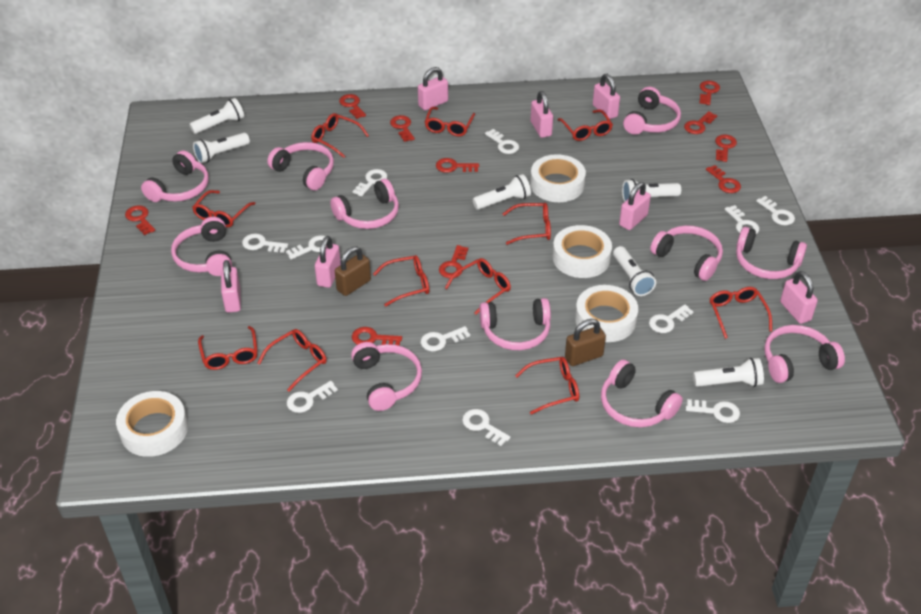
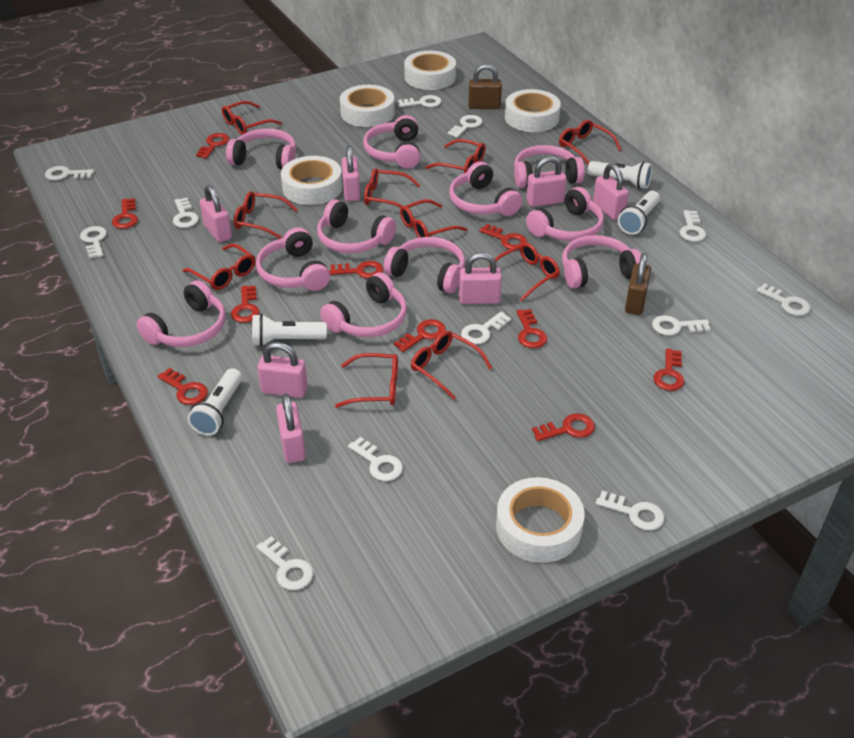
red glasses: [192,190,256,227] [198,326,258,370] [257,329,327,391] [311,113,369,158] [373,255,429,307] [425,107,475,136] [445,258,511,315] [503,203,551,245] [515,357,579,415] [557,110,613,141] [709,287,772,339] = 11 -> [182,244,255,290] [222,101,282,135] [234,191,298,239] [335,353,398,408] [364,168,420,211] [400,199,467,238] [411,331,492,400] [425,139,486,173] [489,243,560,302] [559,120,622,165] = 10
white flashlight: [189,98,244,134] [193,133,250,163] [473,174,531,210] [613,246,656,296] [622,179,681,202] [693,358,764,387] = 6 -> [188,368,242,436] [252,314,327,347] [588,161,652,189] [618,191,660,235] = 4
white key: [242,233,288,253] [286,235,326,260] [287,381,338,413] [353,169,387,197] [421,326,470,351] [462,409,510,446] [485,129,519,154] [649,304,693,333] [686,399,740,423] [725,205,759,234] [756,196,795,225] = 11 -> [45,166,94,180] [80,226,107,258] [173,198,199,228] [256,536,313,590] [348,437,403,481] [398,95,442,107] [448,115,482,138] [461,312,511,344] [596,490,664,530] [652,315,711,335] [680,210,706,242] [756,283,810,316] = 12
white tape: [116,391,188,457] [530,154,586,202] [552,225,612,278] [575,285,638,342] = 4 -> [281,156,342,205] [340,85,395,127] [404,51,456,90] [496,477,585,563] [505,89,561,132] = 5

